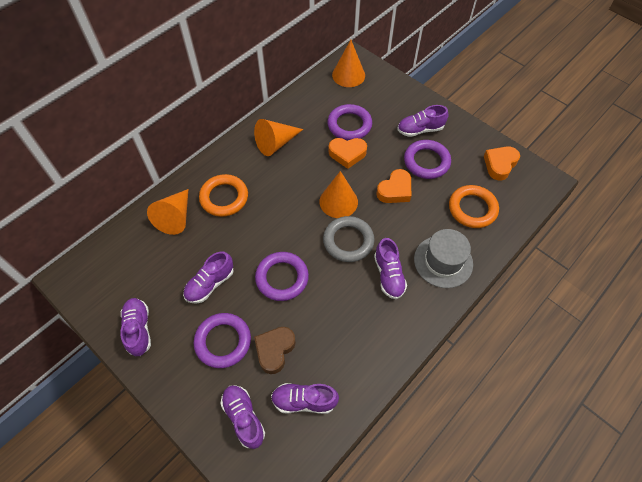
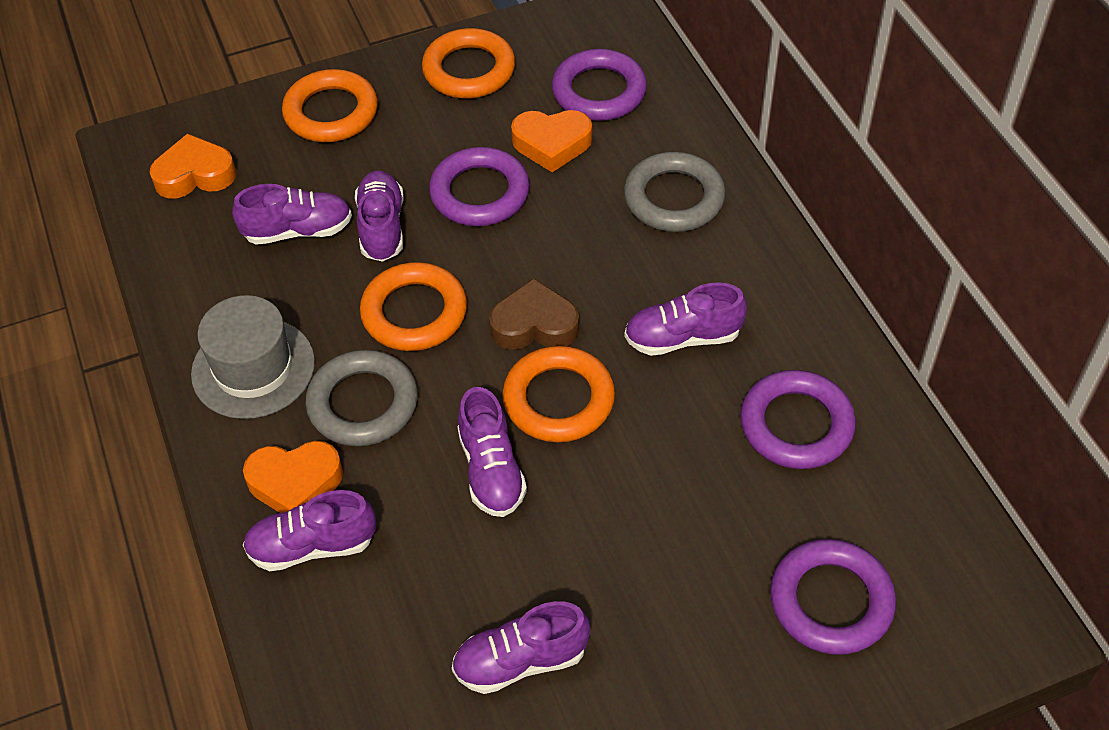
grey ring: [323,216,375,262] = 1 -> [306,350,418,446] [624,152,726,232] = 2
orange cone: [147,189,188,235] [254,119,303,156] [320,171,358,218] [332,40,365,87] = 4 -> none = 0
orange ring: [199,174,248,217] [449,185,499,228] = 2 -> [282,69,378,142] [360,262,467,351] [422,28,515,98] [502,346,615,442] = 4

